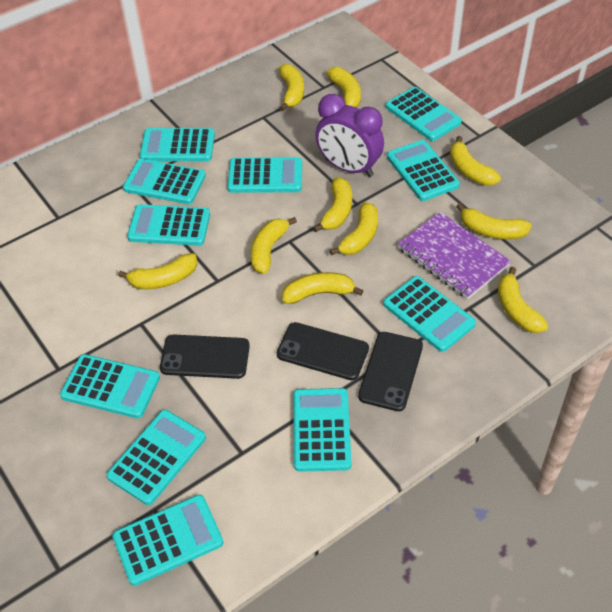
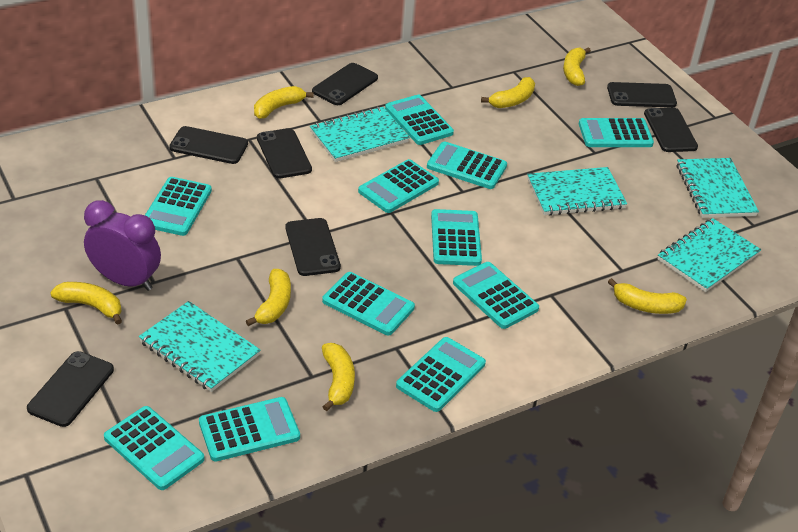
black phone: [160,335,250,379] [277,322,369,380] [358,332,423,411] = 3 -> [27,351,114,427] [170,126,248,164] [257,128,312,179] [286,218,341,276] [312,63,378,105] [607,82,677,108] [644,108,698,152] = 7
purple notebook: [398,212,511,299] = 1 -> none = 0
turquoise notebook: none = 0 -> [139,301,260,392] [310,107,410,162] [527,167,627,216] [658,218,761,292] [676,158,759,218] = 5
yellow banana: [118,253,197,289] [251,217,297,274] [279,64,304,111] [282,272,364,304] [313,177,352,232] [327,67,361,107] [330,202,378,255] [450,136,501,186] [456,203,532,239] [498,267,548,333] = 10 -> [50,282,122,325] [246,269,291,326] [254,86,314,119] [322,343,355,411] [481,77,535,108] [563,47,591,86] [608,278,687,314] = 7

